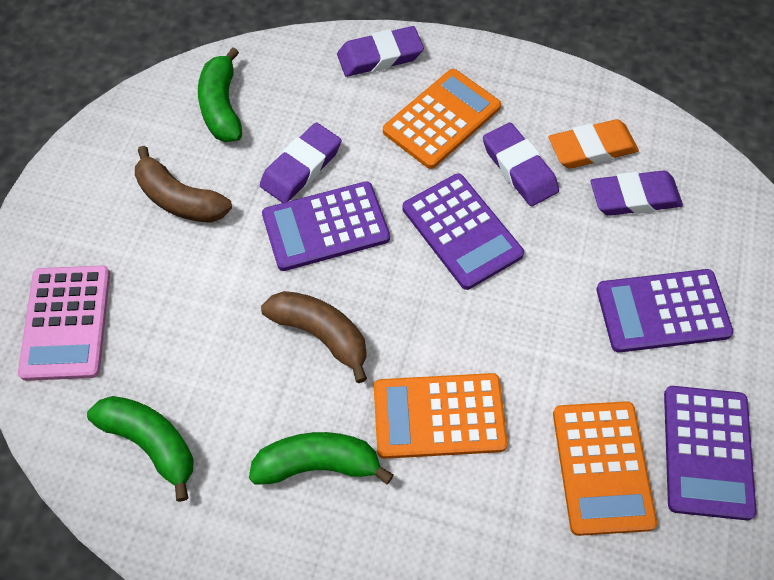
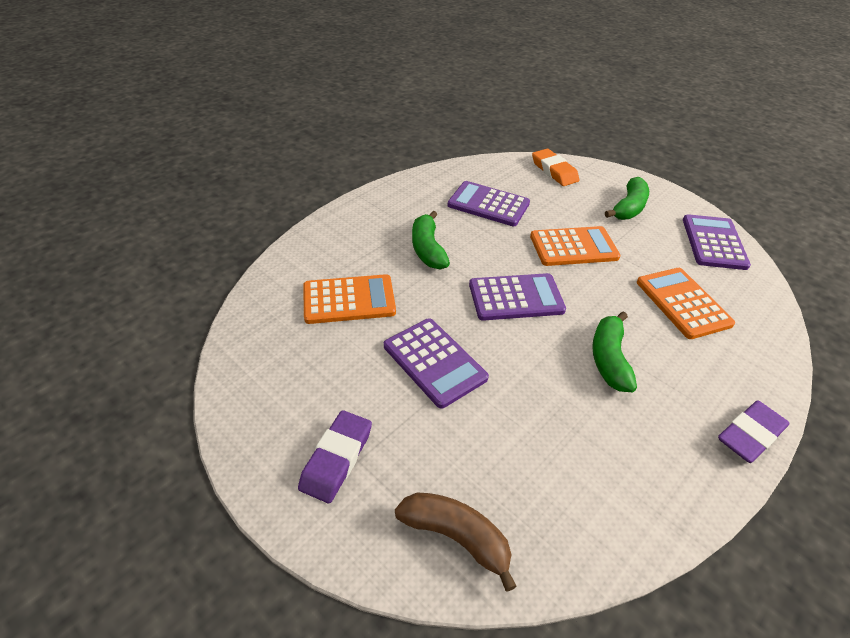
brown banana: [135,146,232,223] [261,291,367,383] = 2 -> [395,492,517,592] = 1
pink calculator: [18,266,110,381] = 1 -> none = 0
purple eraser: [260,123,341,203] [337,26,424,77] [483,123,559,206] [591,170,683,216] = 4 -> [298,410,372,503] [718,401,789,463] = 2

